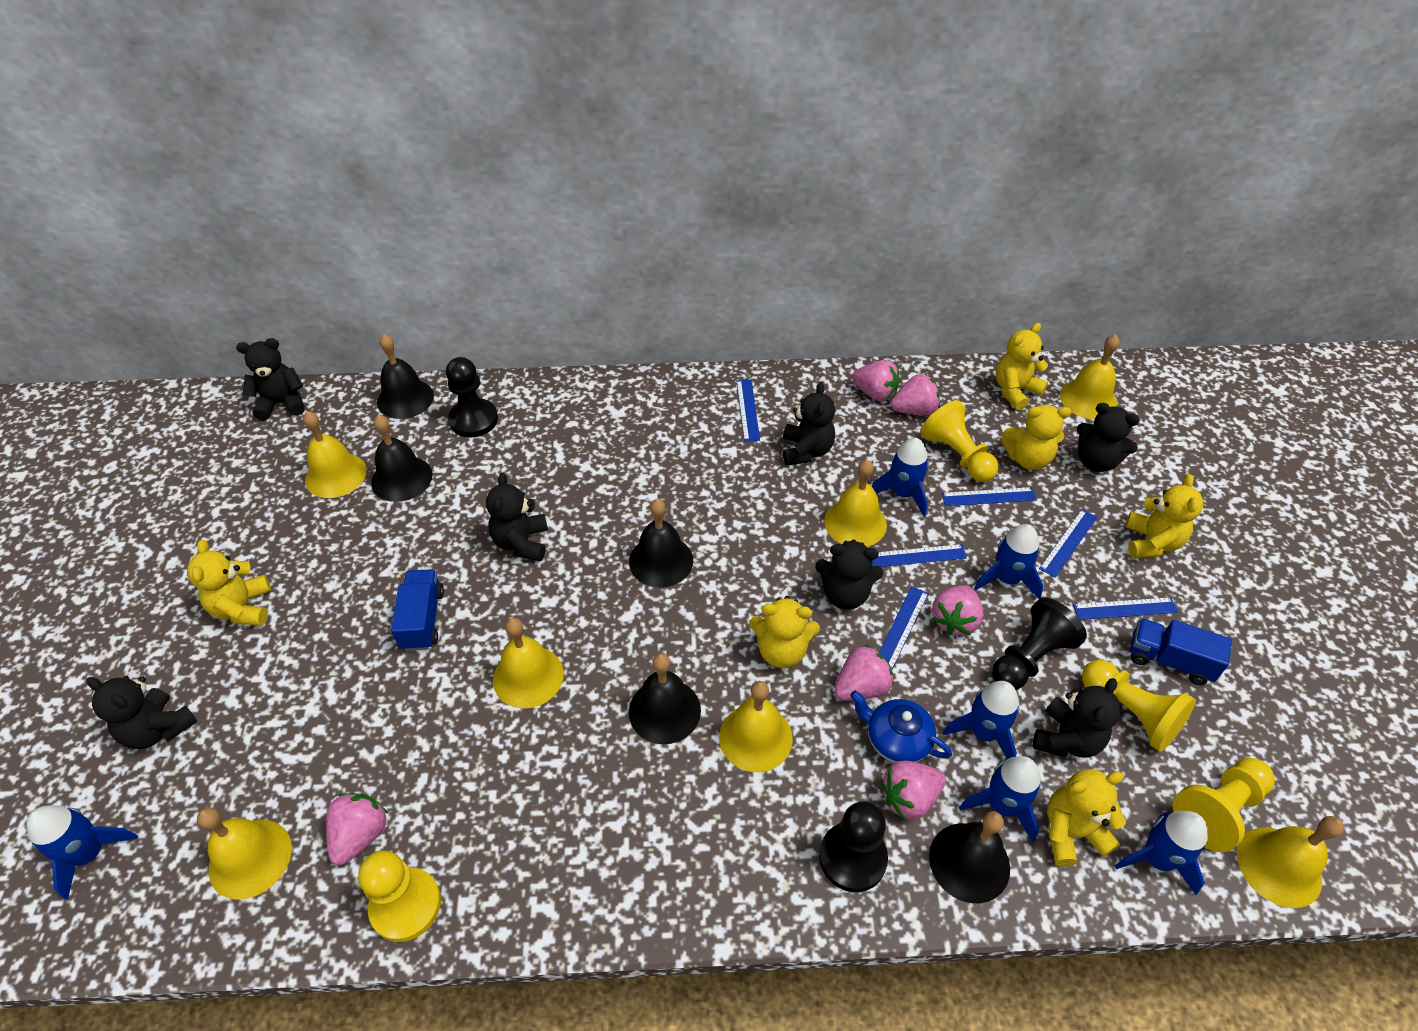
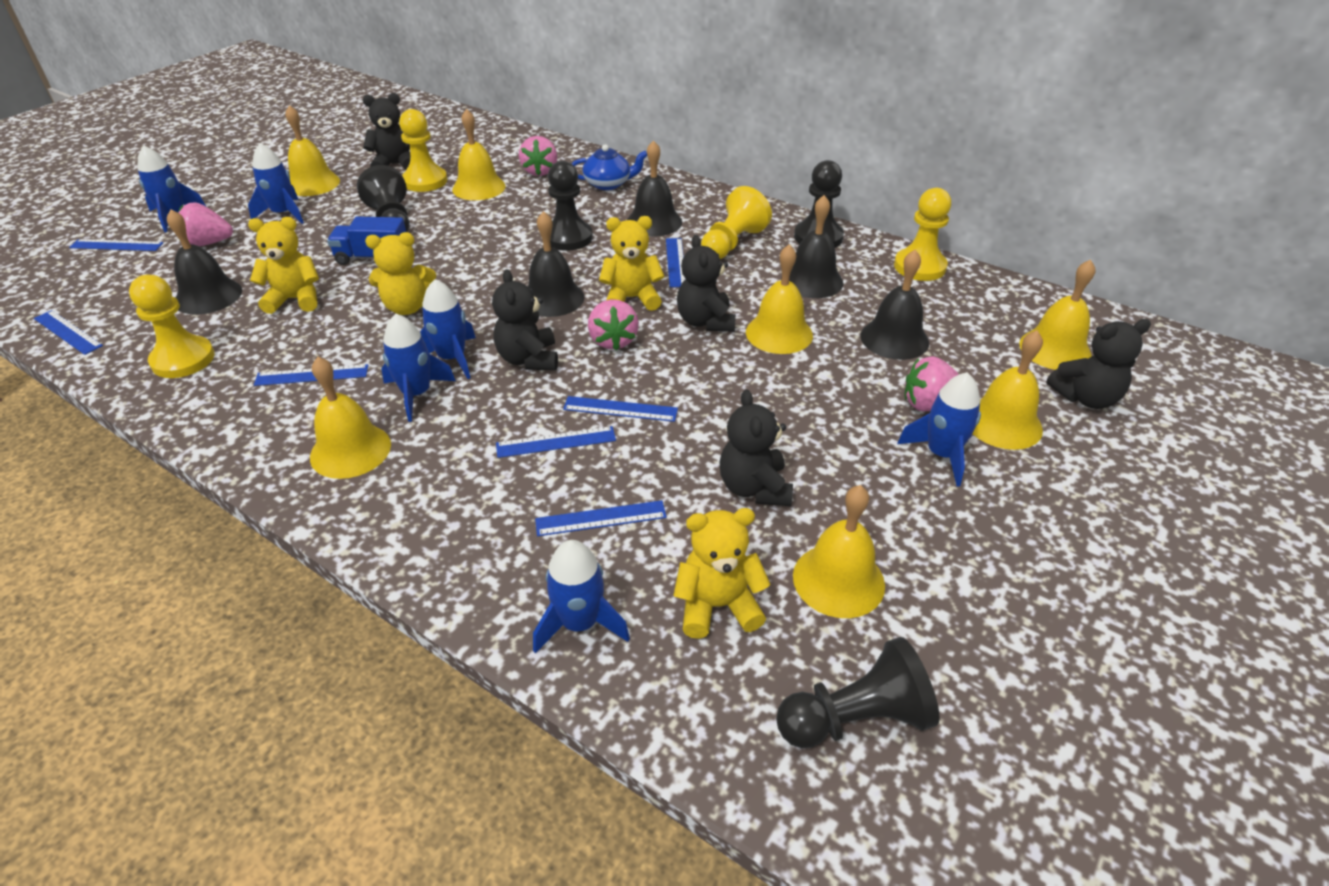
black pawn: [446,357,498,438] [819,801,888,892] [992,598,1087,690] = 3 -> [357,165,410,232] [548,161,593,251] [776,637,940,748] [794,160,844,248] = 4
black teddy bear: [87,676,197,749] [236,338,305,421] [486,473,548,561] [783,382,835,466] [815,539,883,609] [1033,678,1121,758] [1077,403,1140,472] = 7 -> [363,93,410,170] [492,269,558,370] [677,235,736,332] [719,389,793,506] [1047,319,1151,409] = 5
blue ruler: [736,380,760,442] [872,544,967,567] [879,586,929,669] [941,487,1037,506] [1039,509,1097,578] [1073,597,1178,620] = 6 -> [34,310,103,355] [69,239,163,251] [254,364,368,386] [496,426,616,458] [535,500,667,536] [563,396,678,422] [666,238,685,287] = 7
blue truck: [391,569,444,651] [1130,618,1232,685] = 2 -> [327,216,406,265] = 1
pink strawberry: [326,793,388,865] [834,645,894,701] [852,360,900,402] [881,761,946,820] [891,374,940,415] [932,585,984,635] = 6 -> [178,202,233,246] [519,136,557,176] [588,299,639,351] [905,356,959,411] = 4
yellow teddy bear: [187,540,271,626] [749,596,820,668] [996,323,1048,410] [1001,405,1071,470] [1047,769,1126,866] [1125,474,1203,558] = 6 -> [248,217,319,314] [365,232,436,315] [599,216,665,311] [673,508,771,639] = 4

